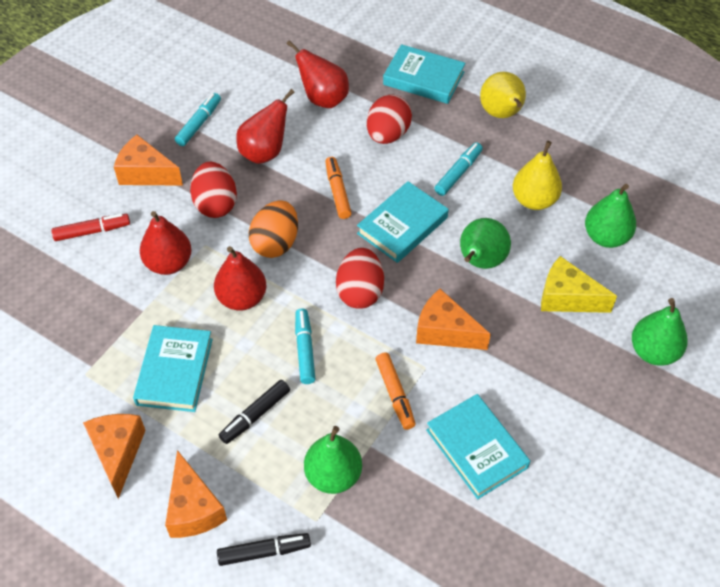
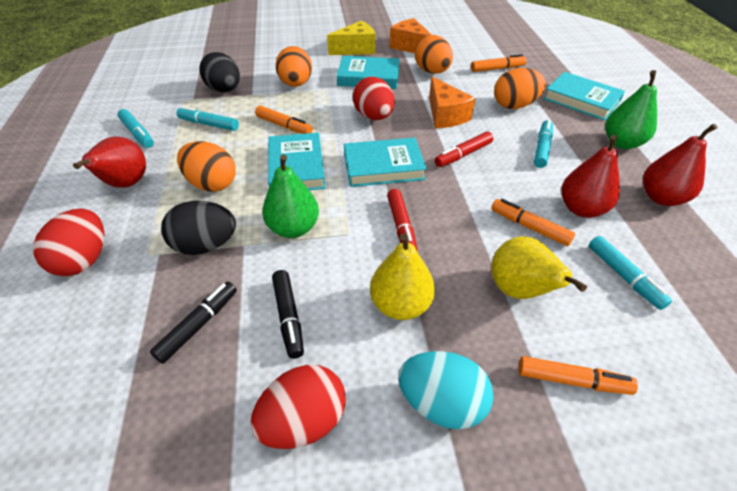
black egg: none = 0 -> [161,201,236,255] [199,52,240,93] = 2
green pear: [304,426,362,494] [460,218,511,269] [585,184,636,248] [632,298,688,366] = 4 -> [262,154,319,238] [605,70,657,149] = 2
orange cheese: [83,414,146,499] [114,135,183,186] [165,450,227,538] [416,289,491,350] = 4 -> [390,18,432,53] [429,77,475,128] = 2
orange egg: [248,200,298,258] = 1 -> [177,141,236,192] [276,46,312,87] [415,35,453,74] [494,68,546,109] = 4
orange marker: [325,157,351,219] [375,353,416,430] = 2 -> [255,106,313,134] [471,54,527,72] [491,199,575,246] [518,356,638,395] = 4
red marker: [51,214,130,241] = 1 -> [387,189,417,250] [435,131,493,167] = 2
red pear: [140,211,192,275] [214,246,266,311] [236,89,295,164] [287,40,349,108] = 4 -> [73,137,146,188] [561,135,620,218] [643,124,717,206] = 3
turquoise egg: none = 0 -> [398,351,494,430] = 1
turquoise marker: [175,93,221,146] [295,309,315,384] [434,142,483,196] = 3 -> [117,109,154,148] [177,106,239,131] [534,120,553,168] [589,236,672,310] = 4

